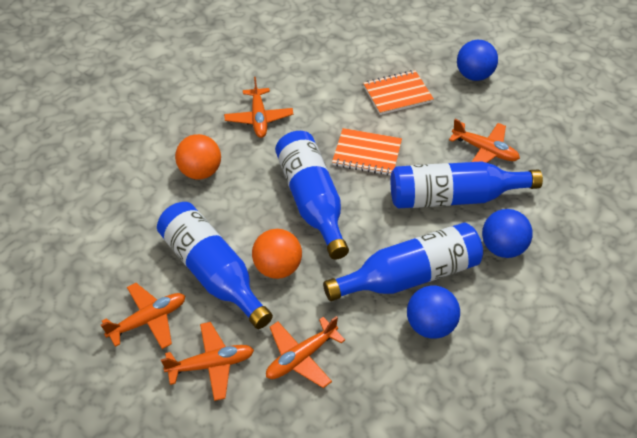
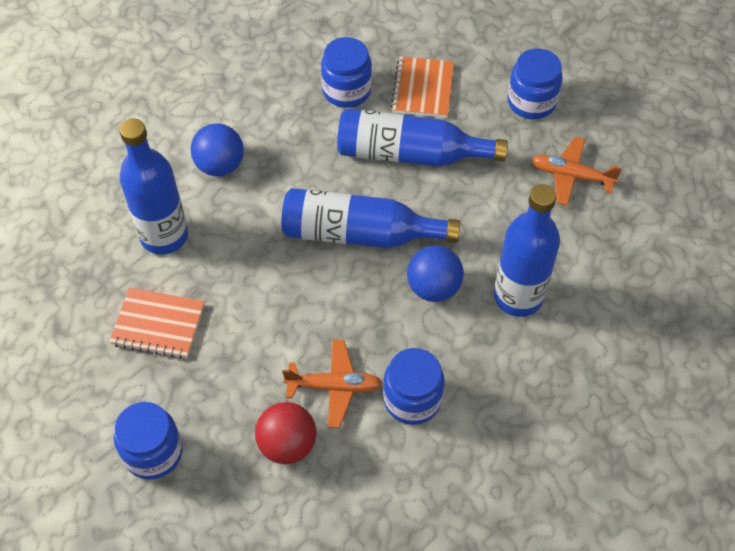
blue ball: [407,286,460,339] [457,39,498,81] [482,209,533,258] = 3 -> [191,123,244,177] [407,246,464,302] = 2
blue jar: none = 0 -> [114,402,183,479] [321,37,372,108] [383,348,445,425] [508,49,563,119] = 4
orange ball: [175,134,221,180] [252,229,302,279] = 2 -> none = 0
orange plane: [101,283,185,349] [161,322,254,401] [224,77,293,138] [266,316,345,388] [449,119,520,163] = 5 -> [282,340,383,428] [531,137,622,206] = 2
red ball: none = 0 -> [255,402,317,464] = 1

